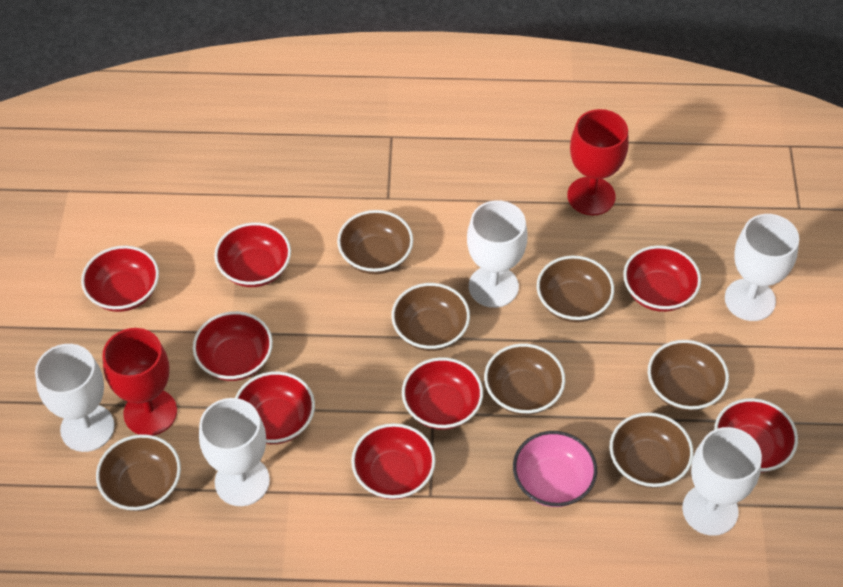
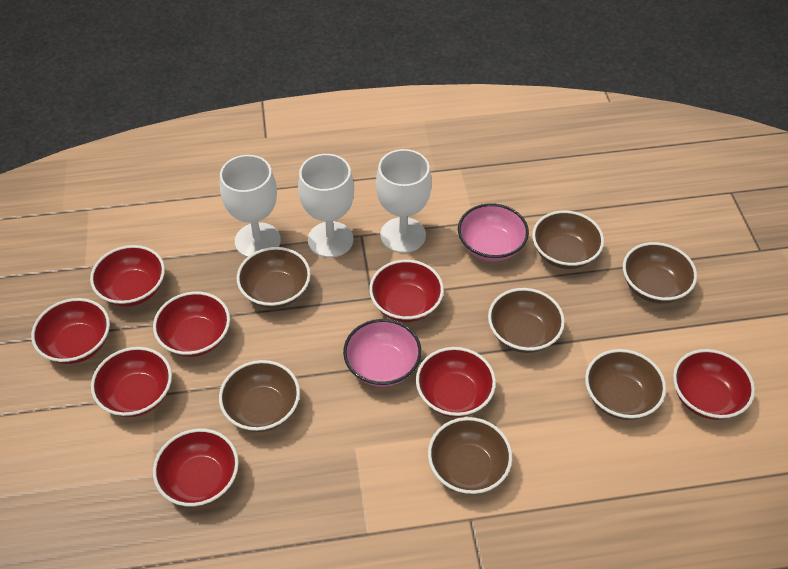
pink bowl: [513,431,597,507] = 1 -> [343,319,421,387] [458,203,529,261] = 2
red goblet: [103,328,177,436] [567,109,629,216] = 2 -> none = 0
white goblet: [35,344,115,452] [199,398,270,506] [467,200,527,308] [682,427,762,536] [725,214,799,321] = 5 -> [220,155,281,257] [298,154,354,258] [376,149,432,253] = 3

